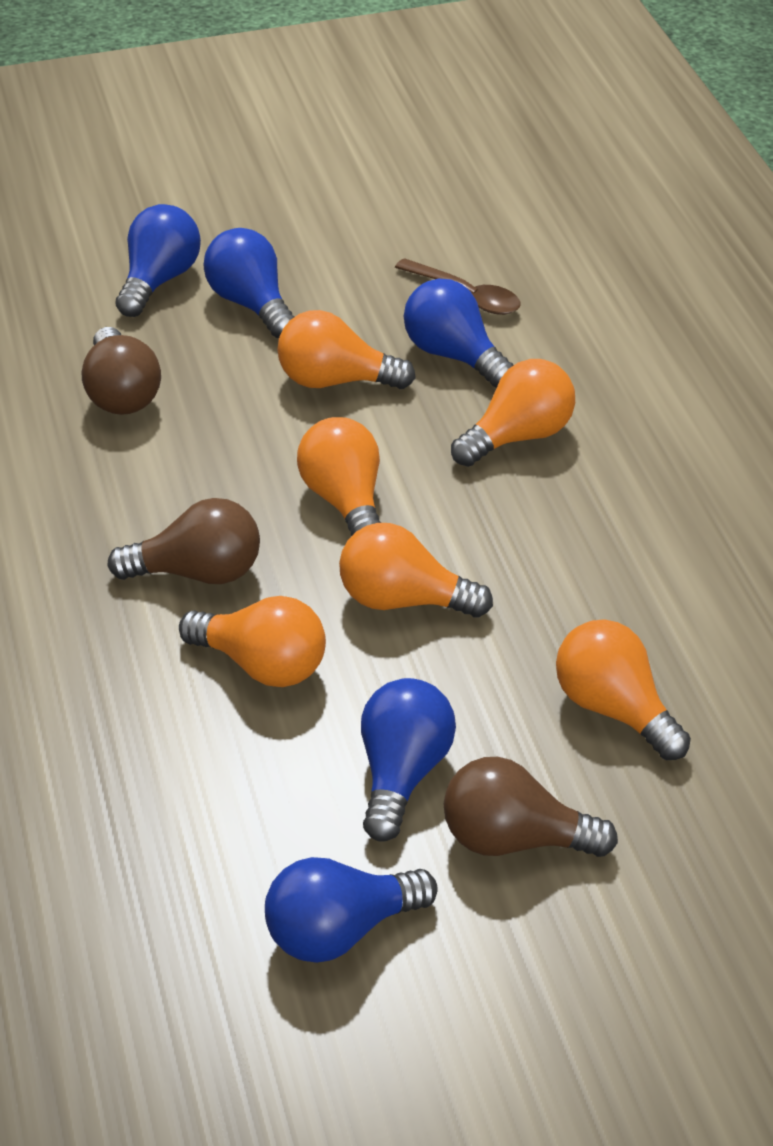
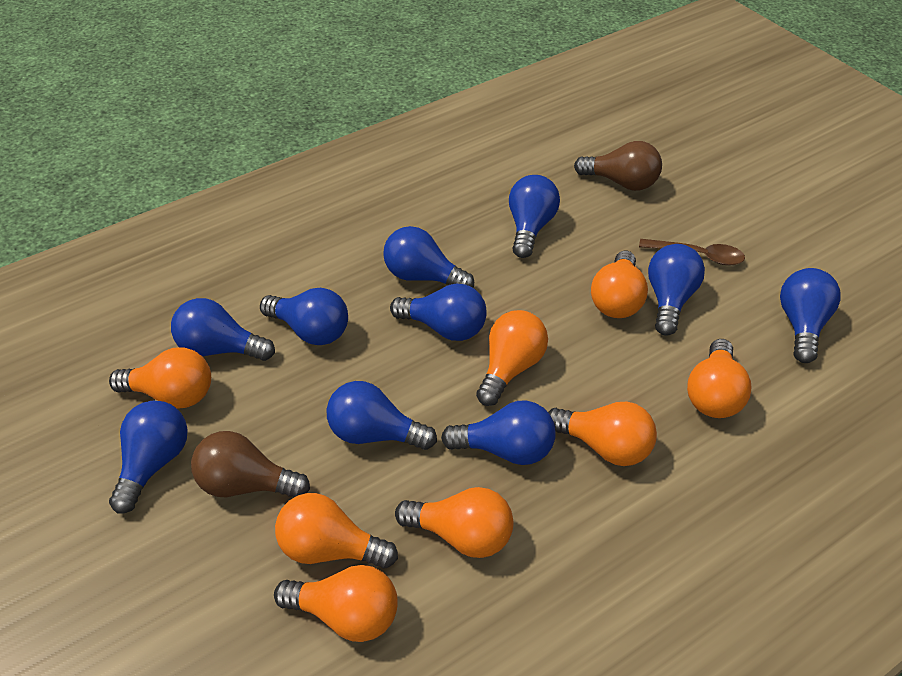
blue light bulb: [116,204,201,317] [203,228,294,338] [265,857,438,963] [361,678,456,842] [404,279,513,388] = 5 -> [109,401,188,514] [171,298,275,361] [260,288,348,345] [327,381,437,450] [383,226,474,288] [390,283,487,341] [441,400,556,465] [509,175,560,258] [648,244,705,336] [780,268,841,363] = 10
brown light bulb: [81,327,161,415] [107,498,260,584] [444,757,618,857] = 3 -> [191,431,310,497] [574,141,662,191] = 2
orange light bulb: [179,596,326,687] [277,310,416,389] [297,417,381,536] [339,523,493,618] [451,359,575,467] [556,619,691,760] = 6 -> [109,347,211,409] [274,565,397,642] [275,493,398,568] [395,487,514,558] [476,310,548,406] [548,402,657,466] [591,251,648,318] [687,339,752,418] = 8

